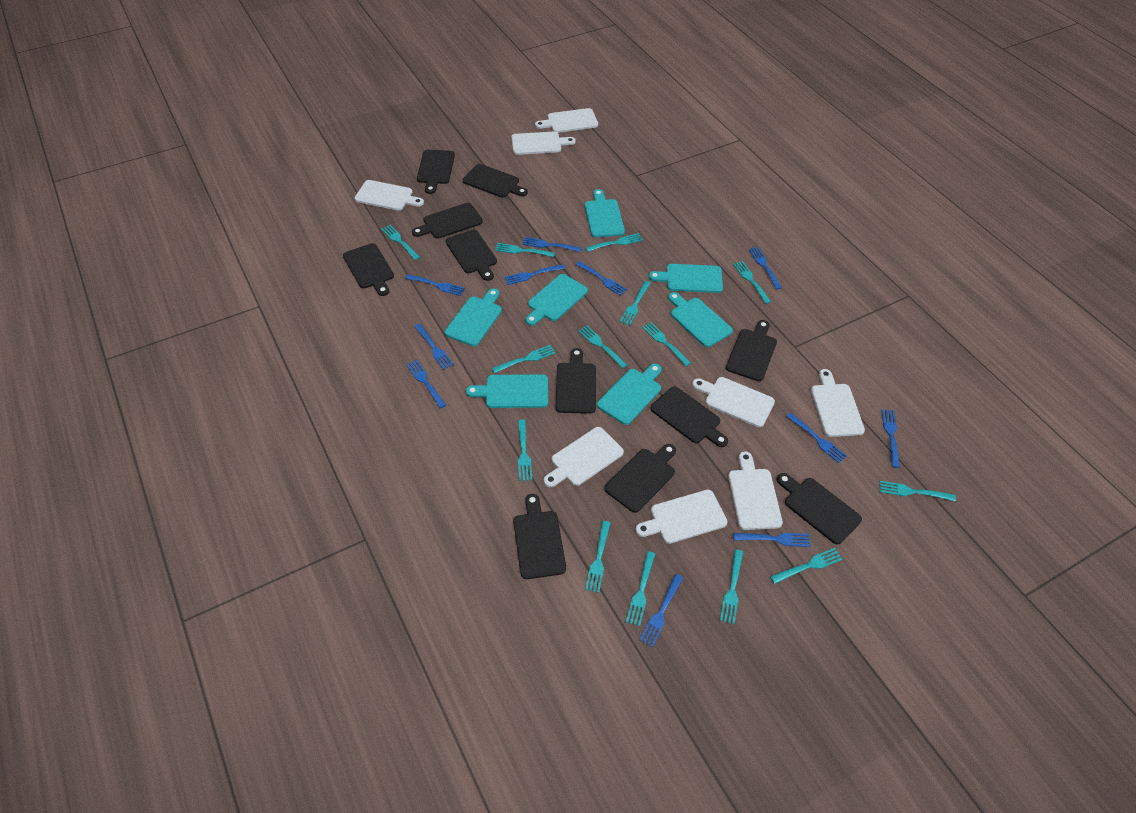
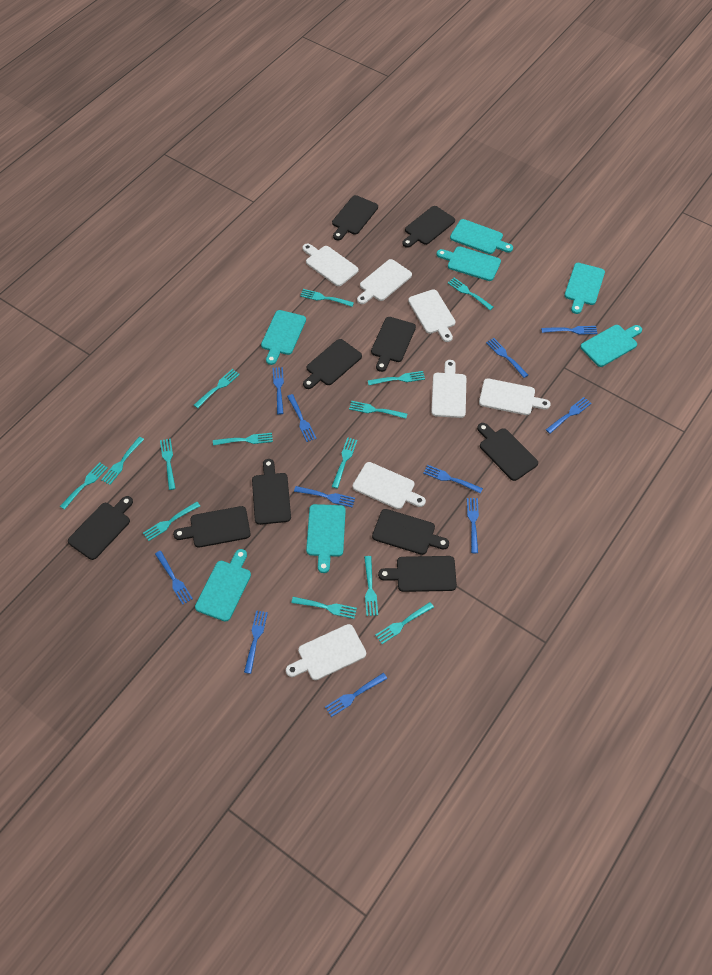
black cutting board: [343,243,394,296] [412,203,483,239] [417,150,455,194] [446,230,497,281] [463,164,528,198] [513,494,566,579] [556,348,596,414] [605,444,676,513] [650,387,728,447] [726,320,777,381] [777,473,862,545] = 11 -> [68,496,133,560] [173,506,251,548] [252,459,291,525] [303,339,362,389] [332,195,378,240] [371,317,416,372] [372,509,449,555] [378,556,457,592] [402,206,455,248] [477,423,538,481] = 10
white cutting board: [355,180,424,211] [511,131,576,155] [535,108,598,133] [544,427,624,487] [635,490,728,544] [692,377,775,427] [728,451,783,530] [811,369,865,437] = 8 -> [286,624,366,680] [302,244,359,286] [353,462,426,509] [357,259,412,304] [408,289,456,342] [431,360,466,418] [479,378,551,415] = 7

